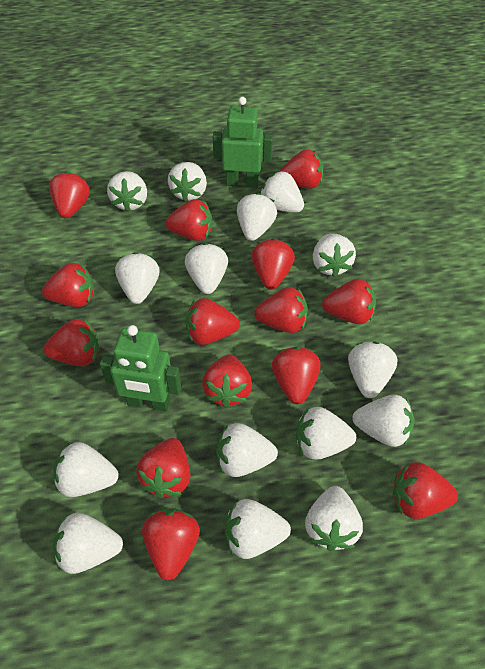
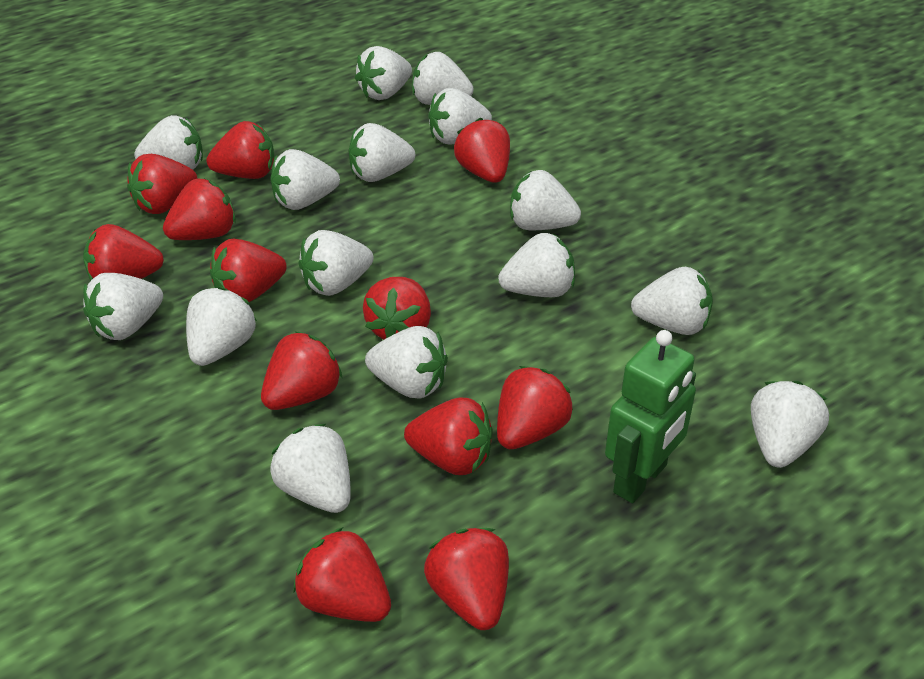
green robot: [100,325,181,412] [213,97,273,188] = 2 -> [605,330,696,503] = 1
red strawberry: [42,263,95,307] [43,319,100,366] [49,171,90,218] [136,438,190,498] [142,508,200,581] [165,199,212,241] [186,298,240,345] [202,354,252,408] [251,238,295,289] [254,287,308,333] [272,347,321,404] [280,149,323,189] [322,279,376,324] [393,462,458,519] = 14 -> [83,224,164,281] [127,154,197,214] [163,179,236,240] [207,121,274,179] [210,239,287,302] [261,331,342,410] [293,527,391,622] [363,277,431,340] [404,398,492,475] [424,528,509,630] [454,118,510,183] [497,366,573,449] = 12

